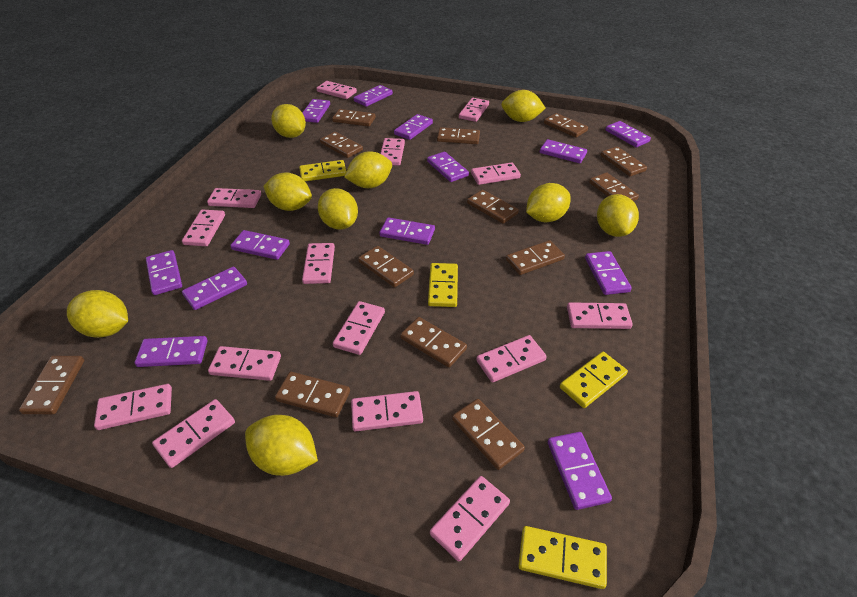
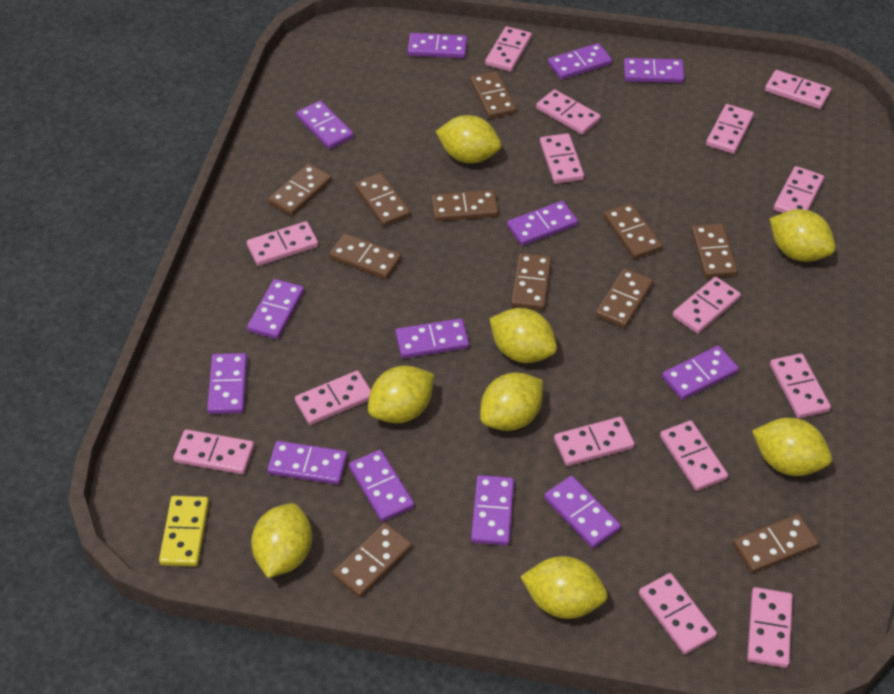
brown domino: [19,356,84,414] [275,372,350,417] [320,132,363,158] [332,109,376,127] [358,246,414,288] [400,317,467,367] [437,127,480,144] [452,399,525,470] [467,190,519,224] [506,240,565,275] [544,113,588,138] [589,172,639,201] [601,146,647,176] = 13 -> [268,164,332,216] [329,233,402,279] [333,523,412,598] [354,173,411,226] [431,190,499,221] [470,71,516,119] [511,253,552,310] [595,268,653,328] [604,203,662,259] [691,223,738,278] [733,514,819,573] = 11
yellow domino: [299,160,346,181] [428,263,458,307] [518,526,607,589] [560,352,628,408] = 4 -> [159,496,209,566] = 1
yellow lemon: [67,290,128,338] [245,415,318,476] [263,172,312,211] [271,104,306,138] [318,188,358,230] [344,151,392,188] [501,90,546,122] [526,183,571,222] [597,194,639,237] = 9 -> [251,503,312,578] [368,366,434,423] [436,115,501,163] [480,372,543,431] [489,308,557,363] [520,556,608,619] [752,418,832,476] [769,209,836,262] = 8

